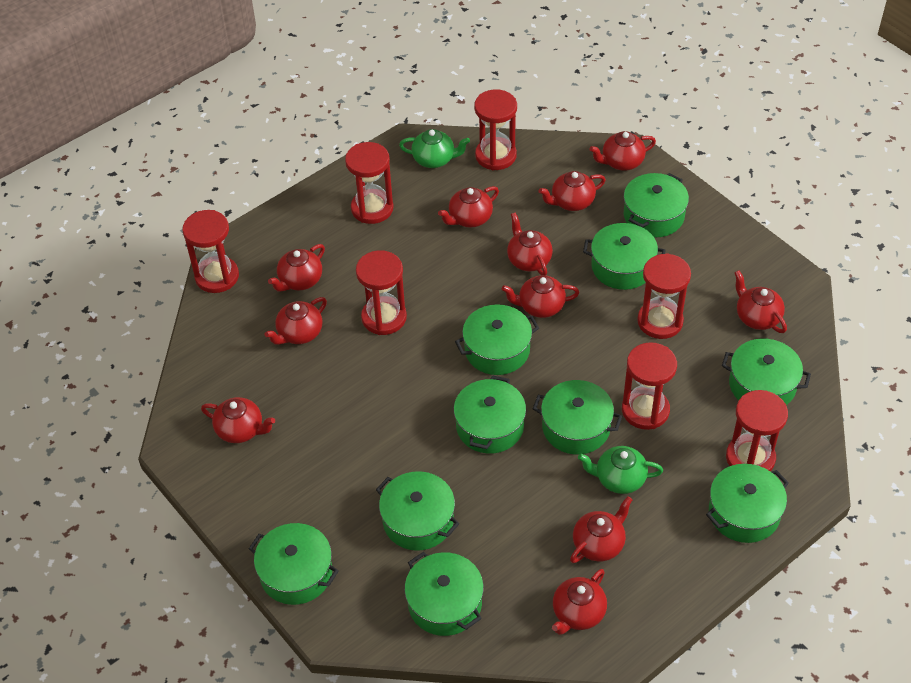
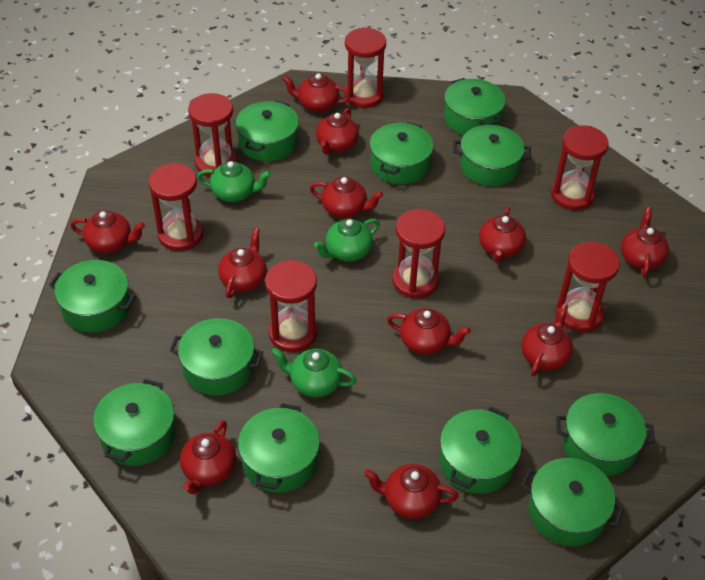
green pot: [249,523,339,605] [376,471,459,551] [404,552,484,636] [454,375,526,454] [455,304,539,375] [533,380,622,455] [583,223,665,290] [624,173,689,237] [706,464,789,543] [722,338,811,405] = 10 -> [49,260,136,333] [93,379,176,466] [170,318,263,396] [236,100,299,162] [238,403,320,493] [369,122,434,184] [439,407,521,494] [444,78,506,135] [453,125,531,186] [521,458,624,546] [556,393,655,476] = 11
green teapot: [399,129,470,168] [578,446,663,494] = 2 -> [197,161,271,202] [271,348,356,397] [314,219,380,261] = 3

